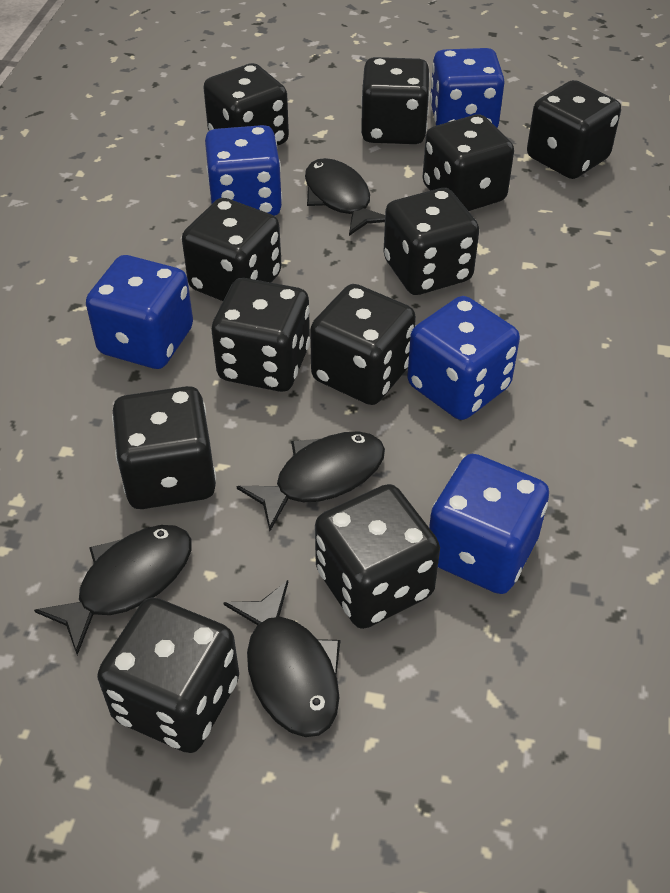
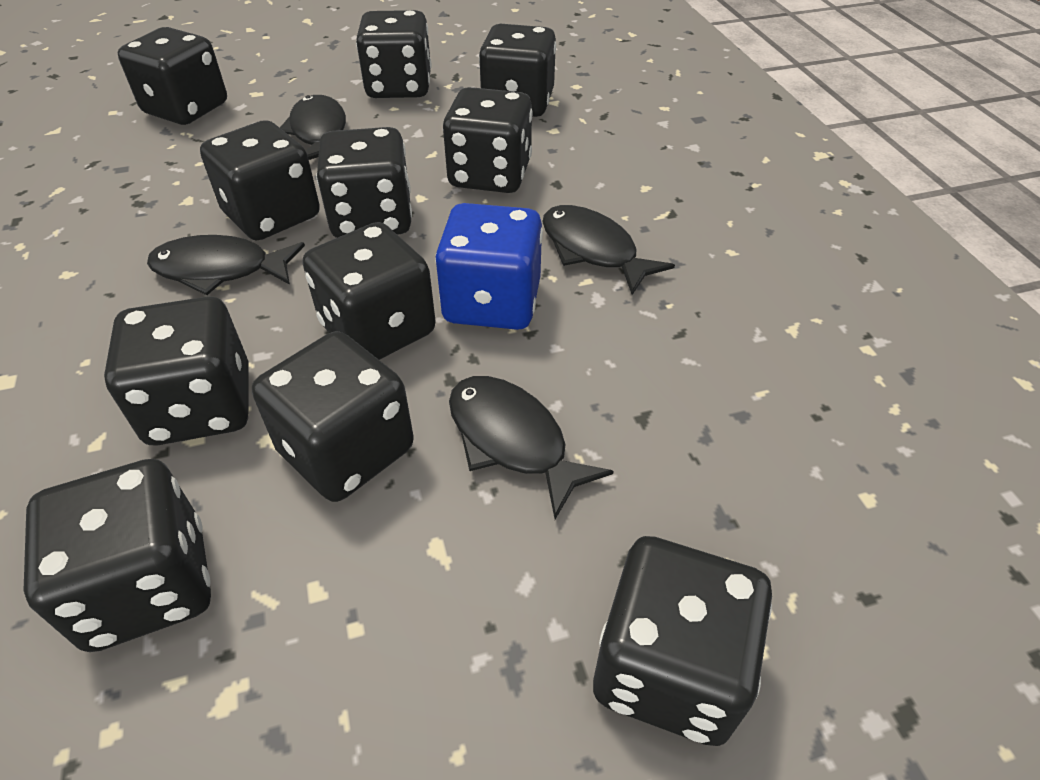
blue dice: [86,255,193,369] [205,125,282,216] [407,296,520,420] [429,454,549,594] [430,48,505,128] = 5 -> [435,203,543,330] = 1

